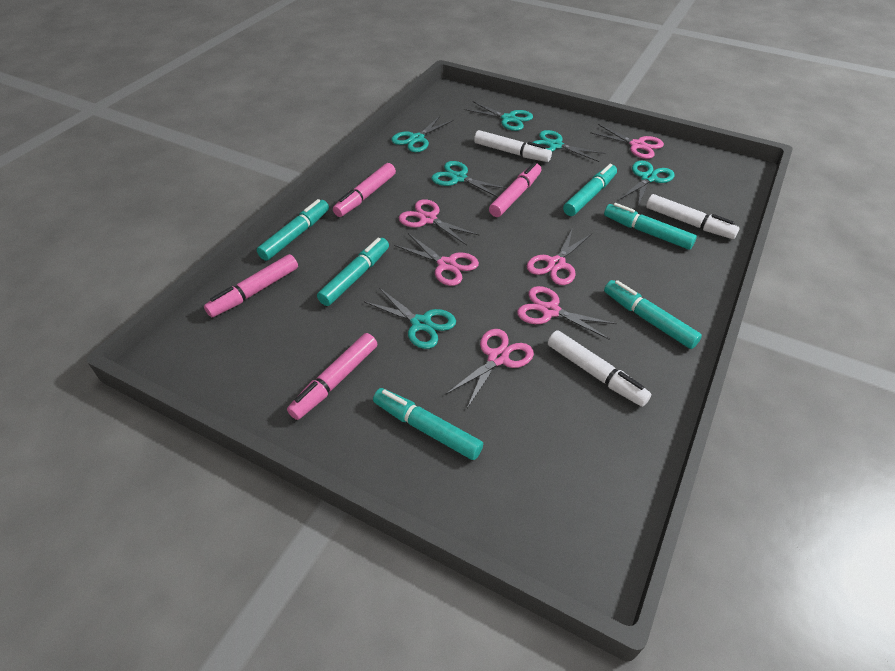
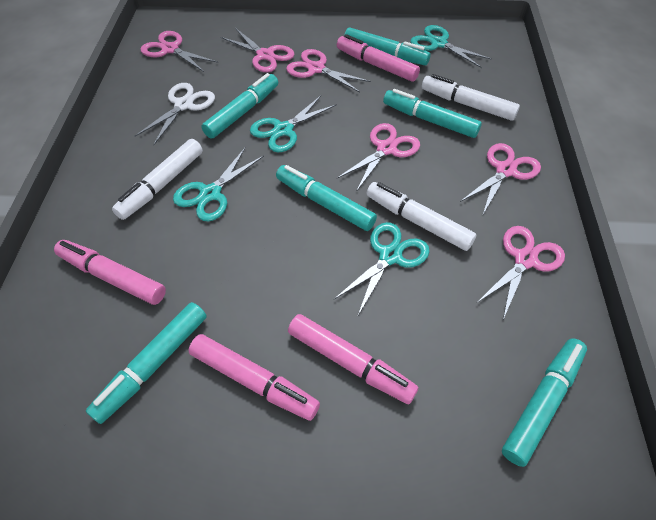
turquoise scissors: [364,288,456,349] [391,116,454,152] [431,161,507,197] [464,101,533,131] [532,130,605,162] [619,161,675,206] = 6 -> [173,148,264,222] [250,96,337,152] [333,222,430,315] [410,25,492,68] = 4
white scissors: none = 0 -> [135,83,215,145] = 1

